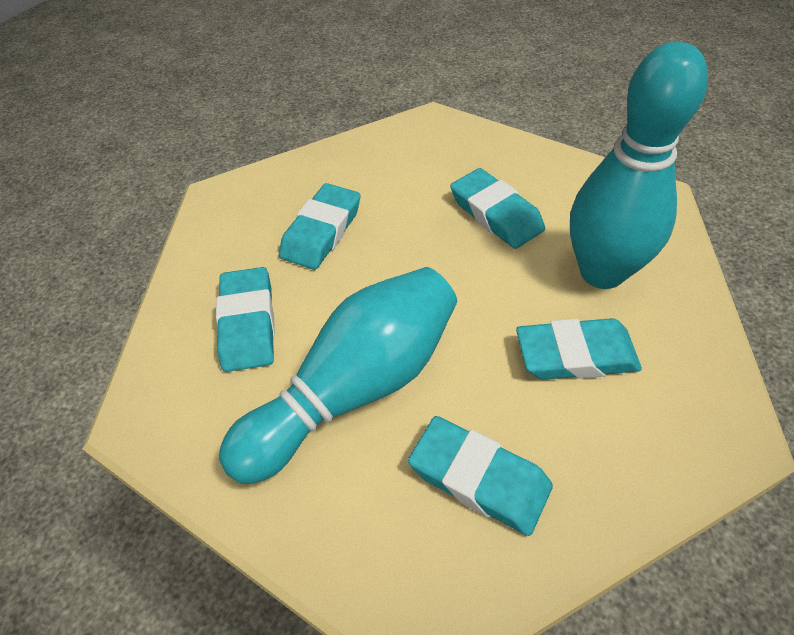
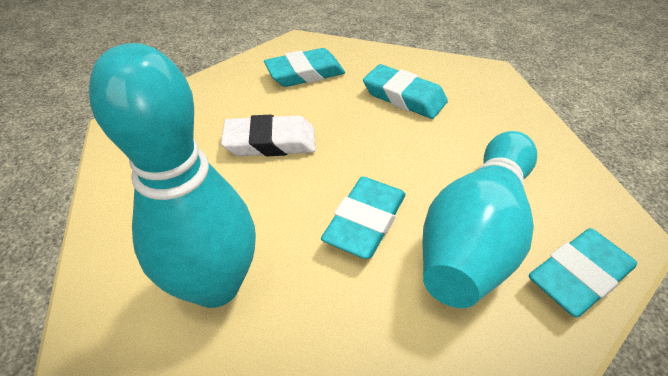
turquoise eraser: [216,267,275,372] [279,183,360,270] [408,416,553,536] [450,168,545,249] [516,318,642,380] = 5 -> [264,48,345,87] [321,177,406,259] [363,64,448,119] [529,228,637,317] = 4
white eraser: none = 0 -> [221,115,315,156] = 1

